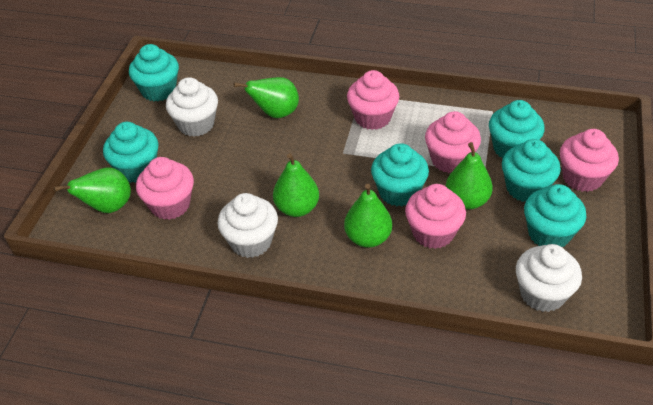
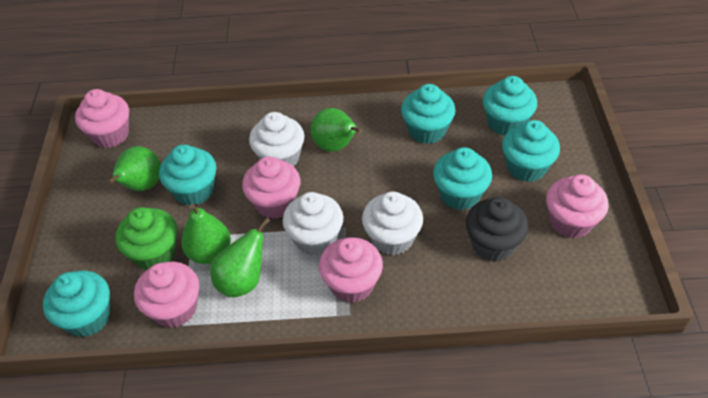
black cupcake: none = 0 -> [466,197,528,262] = 1
green cupcake: none = 0 -> [116,207,177,270] = 1
green pear: [54,167,131,213] [234,77,299,118] [273,153,319,217] [344,184,392,248] [446,142,493,209] = 5 -> [107,146,161,191] [181,203,231,264] [210,217,271,297] [311,108,362,152] = 4

